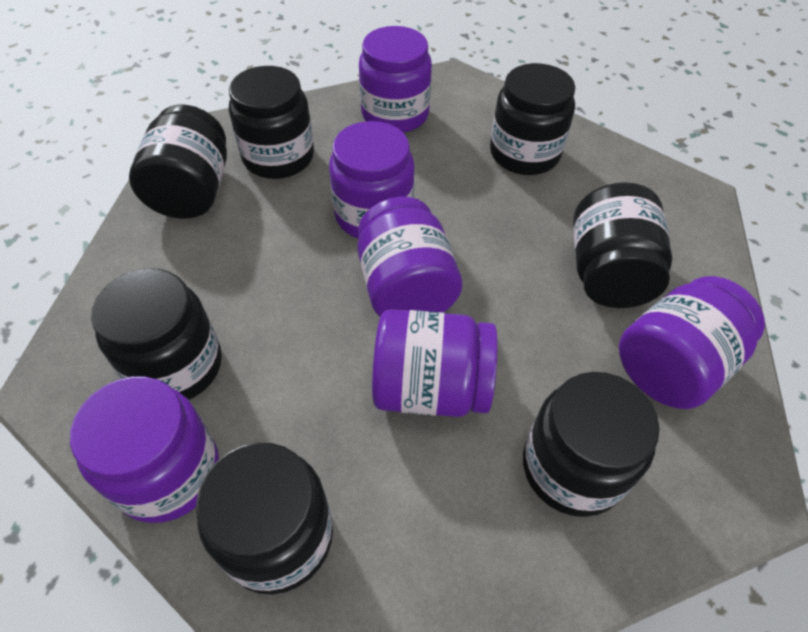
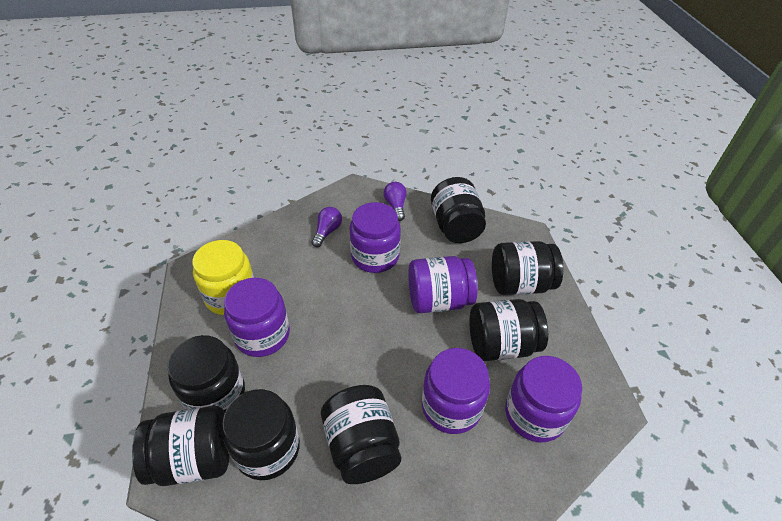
purple jar: [70,376,219,523] [329,121,414,239] [358,197,462,317] [359,26,432,133] [372,309,497,417] [619,276,765,409] = 6 -> [224,278,290,357] [349,202,401,273] [408,256,478,313] [422,348,490,434] [505,356,582,443] = 5
purple light bulb: none = 0 -> [312,207,342,247] [384,182,407,221] = 2
yellow jar: none = 0 -> [192,240,254,315] = 1

